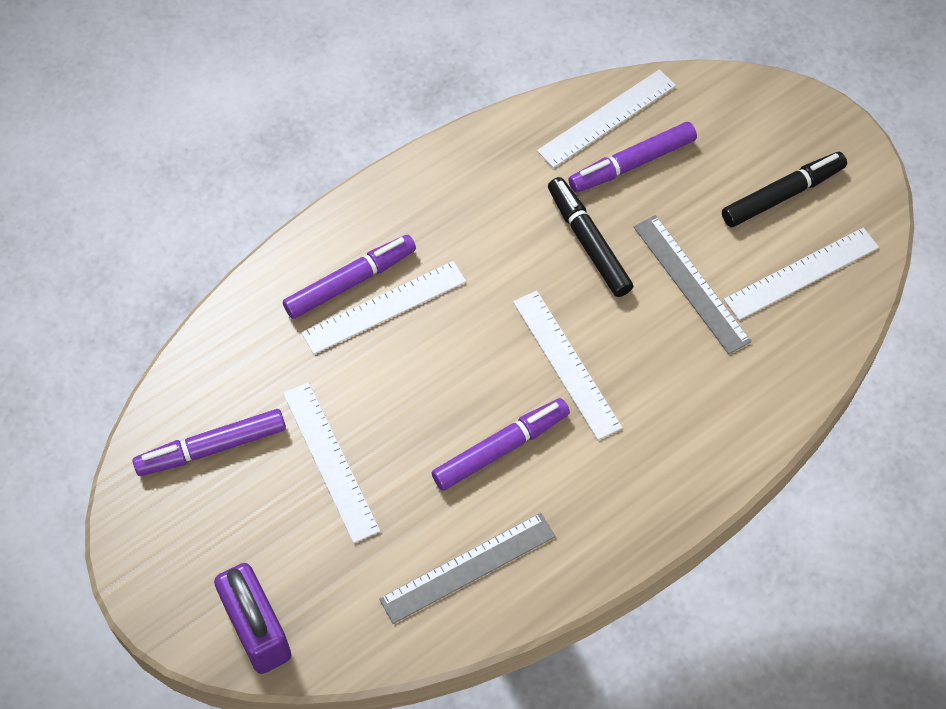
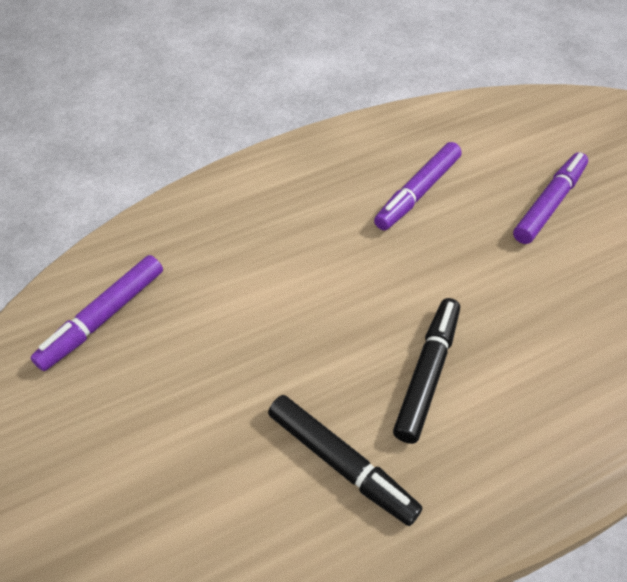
grey ruler: [379,513,556,624] [634,215,752,354] = 2 -> none = 0
purple marker: [133,409,286,476] [283,235,416,319] [432,398,570,491] [569,122,697,193] = 4 -> [30,255,163,371] [374,142,462,230] [513,152,588,244] = 3
purple padlock: [214,563,291,674] = 1 -> none = 0
white ruler: [283,382,380,543] [301,261,466,354] [513,290,622,440] [537,69,676,168] [724,228,879,320] = 5 -> none = 0

